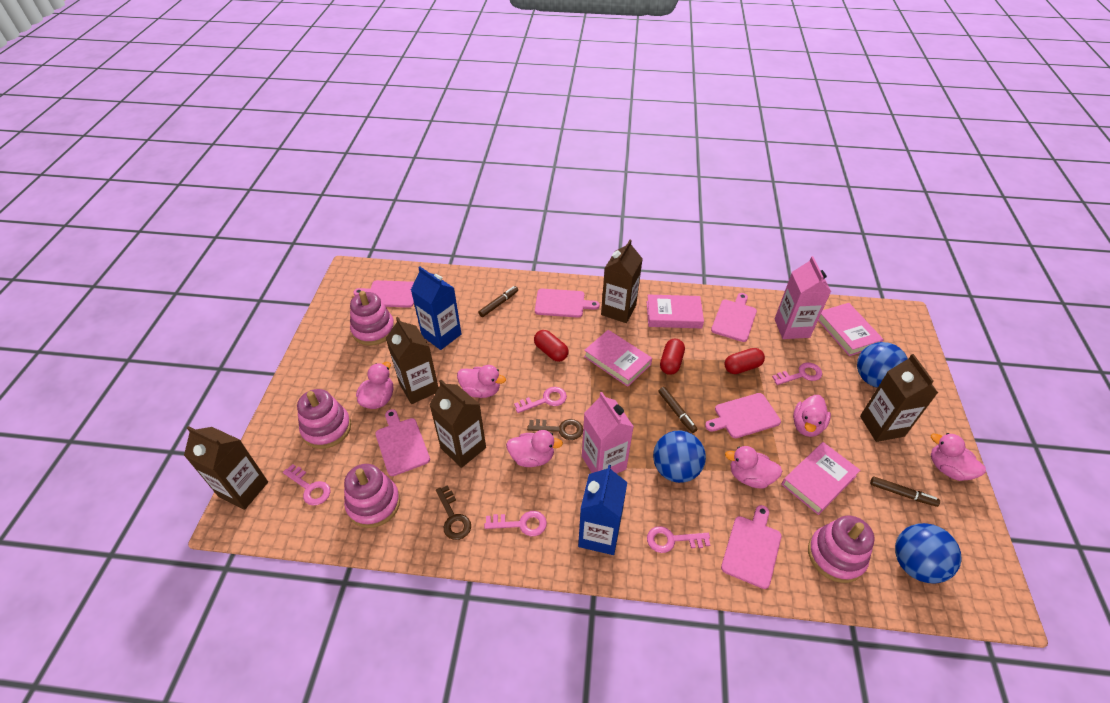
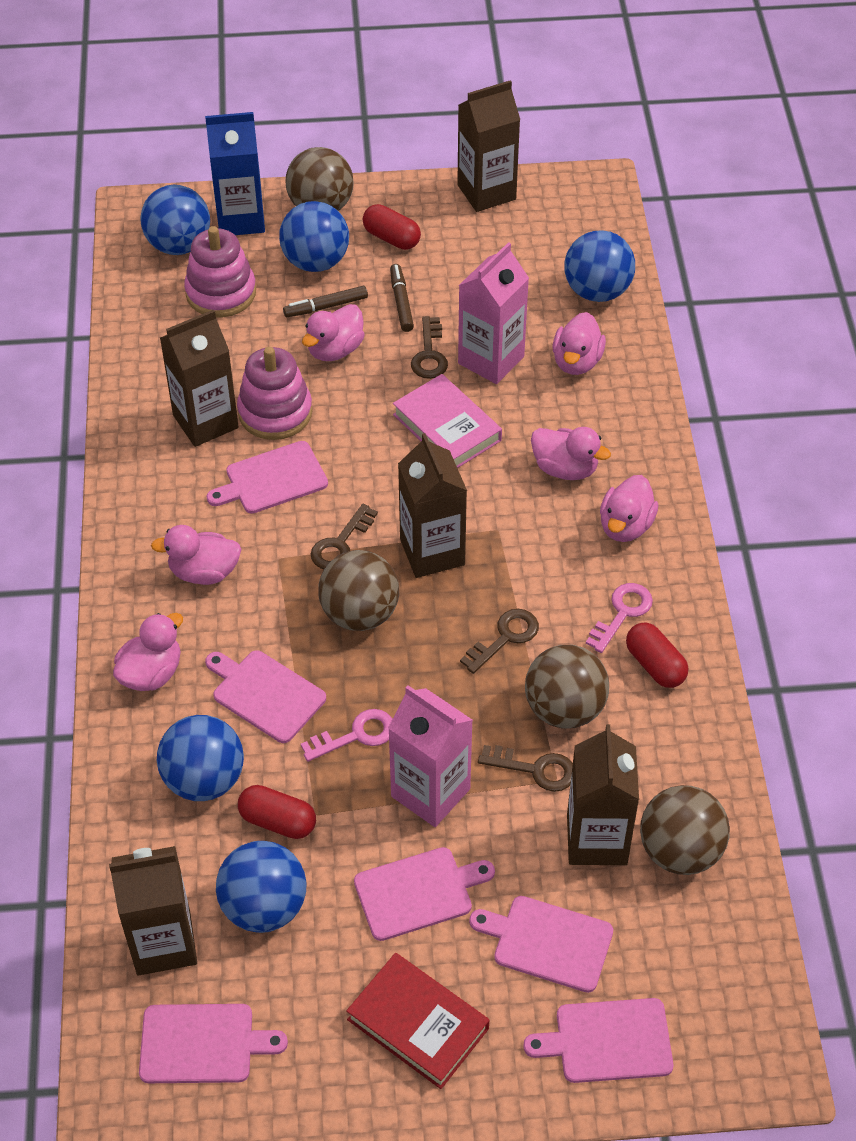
blue ball: [653,431,706,483] [857,342,908,388] [895,523,961,583] = 3 -> [140,185,210,255] [157,715,244,801] [216,841,306,933] [279,201,349,272] [564,230,635,302] = 5
blue carton: [411,267,462,350] [578,465,627,555] = 2 -> [205,112,265,235] = 1
brown ball: none = 0 -> [286,147,354,211] [318,550,399,631] [525,645,609,729] [640,785,730,875] = 4
brown key: [436,485,471,540] [527,419,583,440] = 2 -> [311,504,378,569] [411,316,448,379] [460,609,539,674] [478,745,573,792] = 4
brown marker: [478,286,518,317] [658,387,698,433] [870,477,940,507] = 3 -> [283,286,368,317] [390,264,414,332] = 2
pink book: [584,330,652,387] [647,294,704,328] [781,442,860,515] [818,303,884,356] = 4 -> [393,374,502,468] = 1
pink key: [283,464,331,506] [484,511,547,536] [514,387,567,413] [647,526,710,553] [772,363,822,385] = 5 -> [301,709,393,762] [586,583,653,653] = 2
pink stacking toy: [297,389,351,449] [344,464,400,528] [350,291,395,346] [808,516,875,583] = 4 -> [184,226,256,317] [237,347,313,440] = 2
red book: none = 0 -> [346,953,489,1089] = 1

